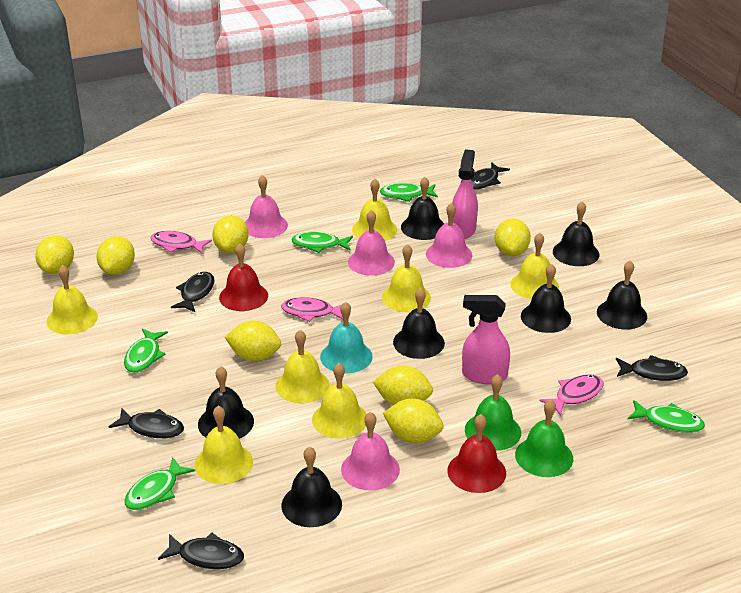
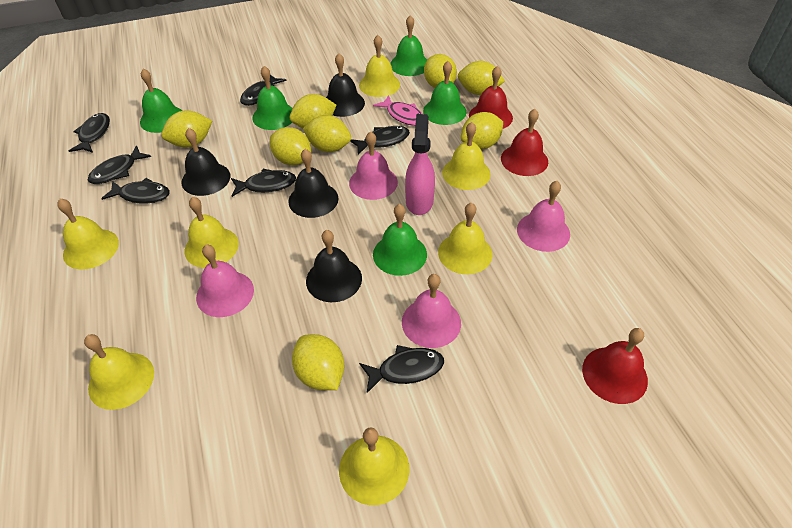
black bell: [198,366,254,439] [281,446,342,527] [393,288,445,359] [401,177,444,240] [521,264,571,333] [553,201,600,266] [597,261,647,330] = 7 -> [181,128,230,196] [288,149,339,218] [306,230,362,302] [326,53,365,117] = 4
black fish: [109,408,184,438] [158,533,244,569] [171,272,215,312] [471,162,510,189] [616,355,688,381] = 5 -> [69,113,110,153] [88,145,151,184] [101,178,170,204] [231,169,296,197] [240,74,287,106] [350,126,410,155] [359,345,444,393] = 7
green bell: [465,374,521,451] [515,399,573,477] = 2 -> [140,69,182,133] [252,66,293,130] [373,204,427,276] [390,15,427,76] [423,61,466,125] = 5
green fish: [124,328,168,373] [124,457,195,510] [291,232,353,253] [380,183,438,202] [627,400,705,433] = 5 -> none = 0
pink fish: [150,231,212,254] [281,297,343,322] [540,374,604,416] = 3 -> [373,95,423,126] = 1
pink spray bottle: [452,149,478,239] [462,295,510,384] = 2 -> [405,114,435,215] = 1
red bell: [219,243,268,311] [447,414,506,493] = 2 -> [469,66,513,129] [501,109,548,176] [582,328,648,404] = 3
turquoise bell: [320,302,373,374] = 1 -> none = 0
yellow lemon: [35,235,74,274] [97,236,135,275] [212,215,249,253] [225,321,281,361] [373,365,433,405] [383,399,444,443] [495,219,531,256] = 7 -> [161,110,212,147] [270,127,311,165] [290,94,336,128] [292,334,345,390] [303,115,351,152] [424,54,457,88] [458,61,505,95] [461,112,503,149] = 8

